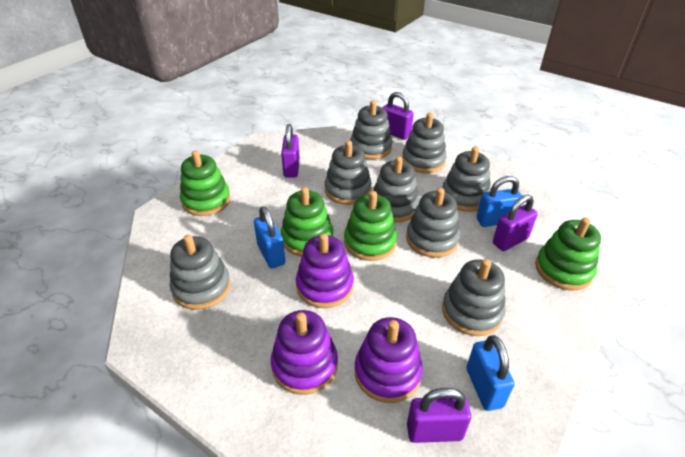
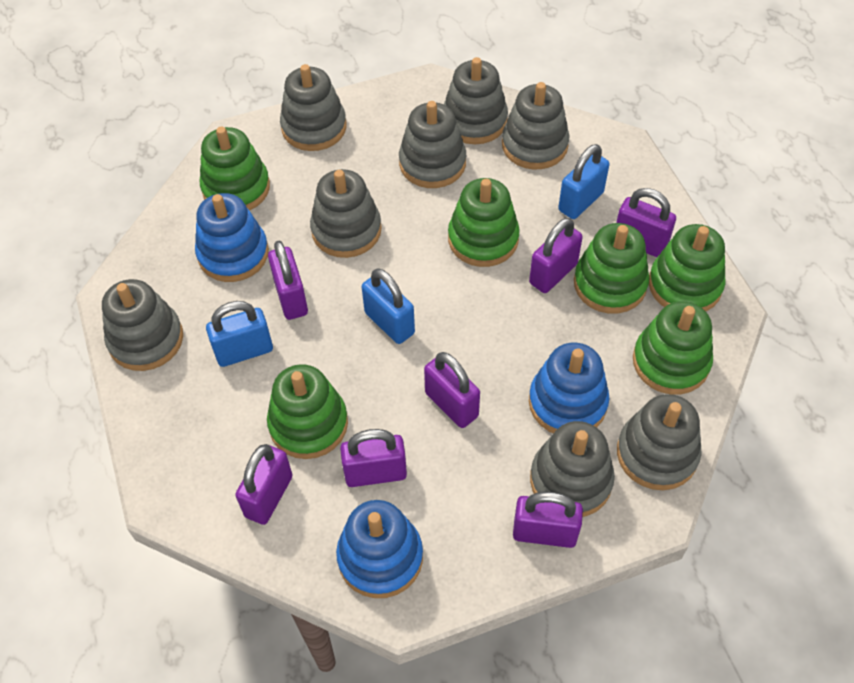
blue stacking toy: none = 0 -> [195,193,269,282] [336,500,423,598] [529,343,609,433] = 3
green stacking toy: [180,150,231,216] [281,187,333,256] [344,191,397,261] [535,218,601,291] = 4 -> [200,126,270,211] [267,364,348,459] [448,178,520,267] [574,223,649,314] [633,301,713,395] [649,224,725,311] = 6
purple padlock: [281,124,300,177] [383,92,414,140] [407,388,471,443] [493,195,538,251] = 4 -> [235,444,293,525] [268,241,308,320] [340,429,407,487] [424,352,480,428] [513,492,583,548] [529,218,583,293] [616,188,676,257] = 7
purple stacking toy: [271,310,338,395] [296,233,354,308] [355,317,423,403] = 3 -> none = 0

